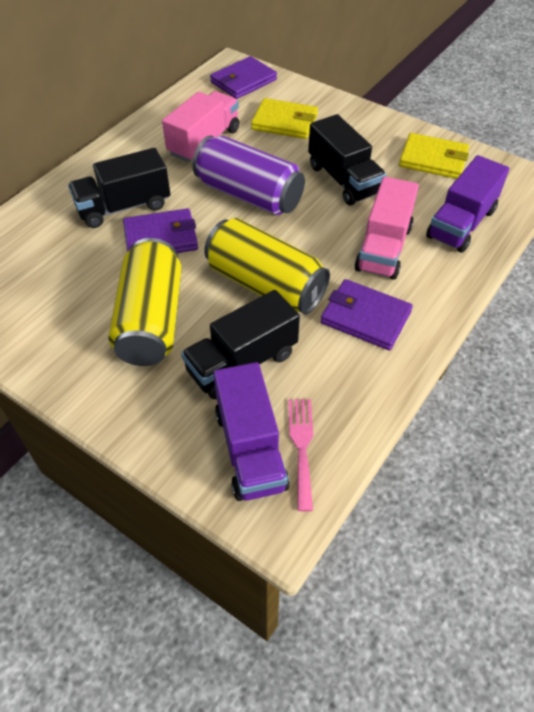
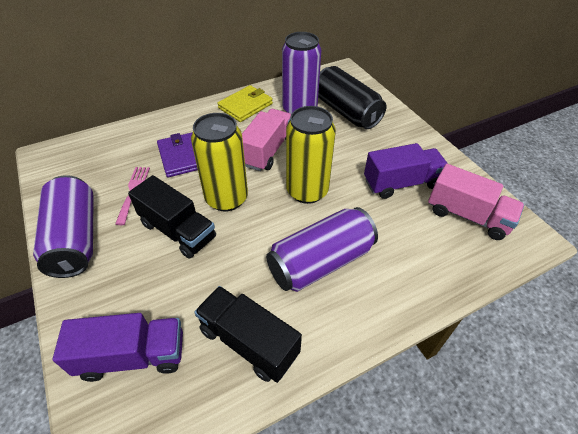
black can: none = 0 -> [318,66,386,129] = 1
black truck: [68,148,170,228] [181,290,300,400] [308,114,386,205] = 3 -> [128,175,216,259] [194,286,302,383] = 2
purple can: [192,135,305,215] = 1 -> [33,175,94,278] [266,207,378,292] [282,32,321,114] = 3
purple wallet: [123,208,198,253] [210,56,277,99] [321,279,413,350] = 3 -> [157,132,198,177] = 1
yellow wallet: [251,98,318,139] [399,133,469,179] = 2 -> [217,85,273,122] = 1

